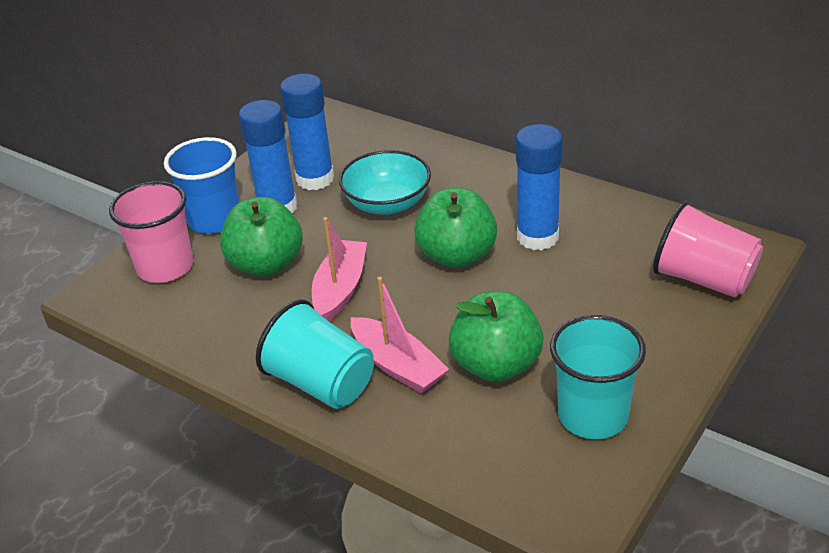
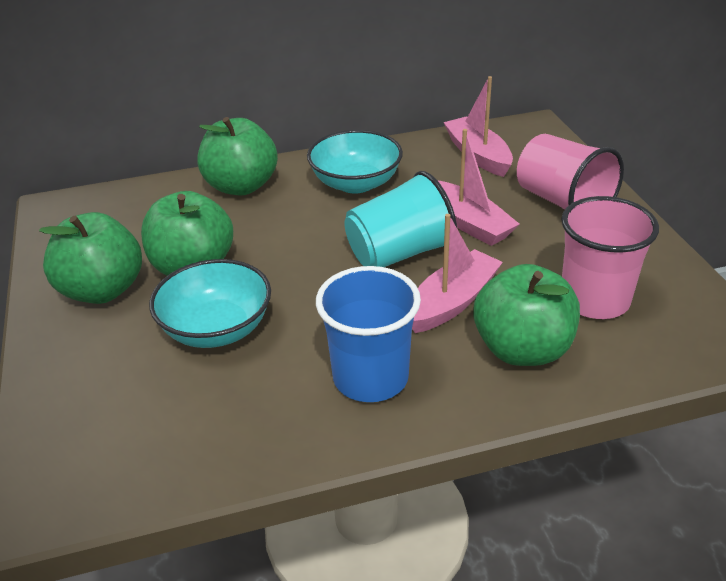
blue glue stick: [239,100,297,213] [280,74,334,190] [516,124,563,250] = 3 -> none = 0
green apple: [220,197,303,276] [414,188,497,268] [449,291,544,382] = 3 -> [39,212,142,304] [141,191,233,276] [198,117,278,196] [473,264,580,366] = 4
pink boat: [312,217,367,322] [351,277,449,394] = 2 -> [412,214,503,333] [437,129,519,246] [443,76,513,177] = 3
turquoise bowl: [339,150,431,215] = 1 -> [149,259,271,348] [307,130,403,194] = 2
turquoise cup: [256,300,374,409] [550,315,646,439] = 2 -> [344,171,457,267] = 1

